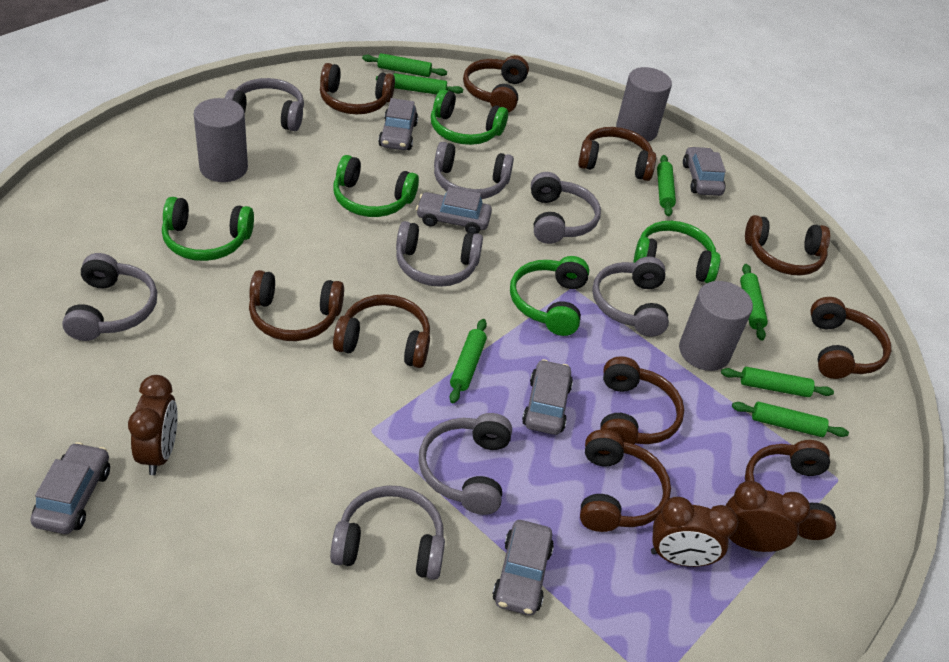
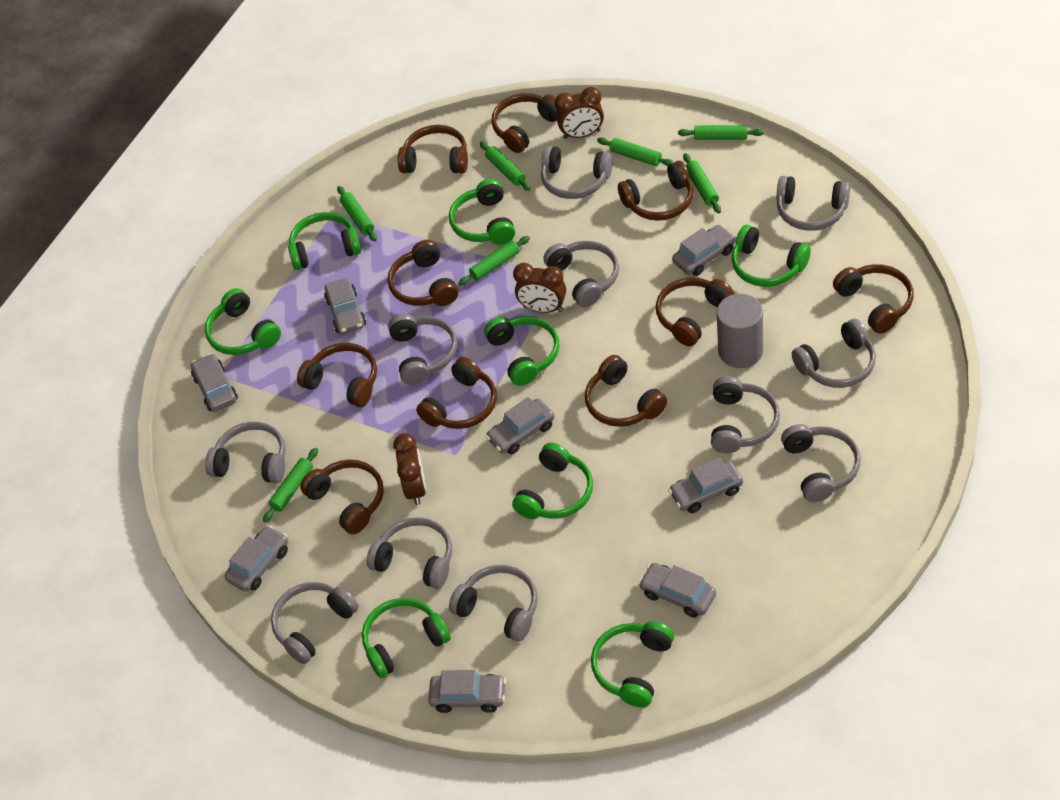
green headphones: [162,197,254,261] [333,155,419,217] [431,89,508,145] [510,256,589,336] [633,221,720,283] = 5 -> [205,288,281,355] [288,212,361,270] [362,598,451,678] [449,179,515,245] [484,316,559,386] [512,443,593,519] [591,621,674,708] [732,225,811,287] = 8
grey car: [30,442,110,534] [378,98,418,150] [416,187,492,234] [492,520,554,615] [522,359,573,435] [683,147,726,196] = 6 -> [191,353,238,412] [225,526,288,592] [324,278,366,334] [428,670,506,713] [486,397,555,455] [639,563,716,618] [668,457,743,513] [672,225,736,276] = 8
grey cylinder: [194,98,248,182] [616,67,672,142] [679,281,753,371] = 3 -> [717,294,763,368] = 1
grey headphones: [62,253,157,341] [225,78,304,131] [330,485,445,580] [396,221,483,287] [419,413,512,515] [434,142,514,199] [531,172,601,244] [592,257,669,337] = 8 -> [205,422,286,483] [271,582,359,664] [367,517,452,589] [388,314,457,385] [449,565,538,642] [541,146,613,199] [544,241,619,307] [711,376,780,453] [777,176,850,231] [781,424,861,502] [792,319,876,388] = 11

